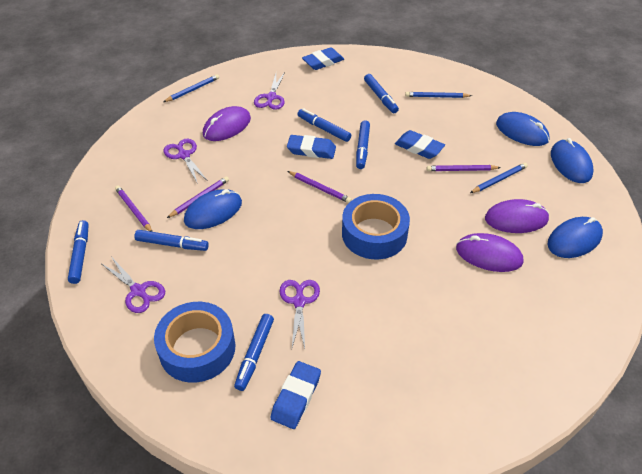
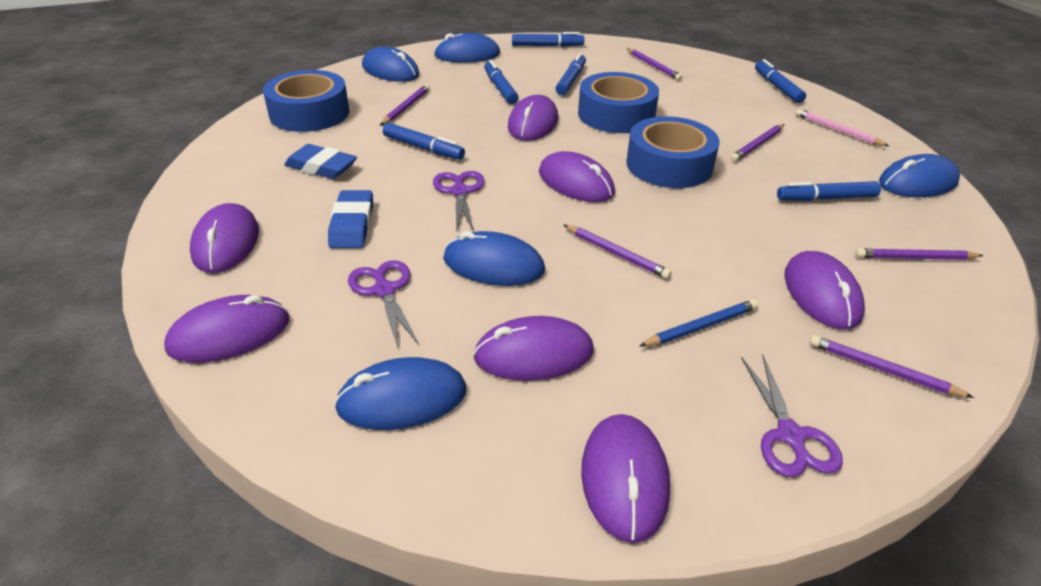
blue eraser: [271,361,321,429] [287,135,336,159] [302,47,344,70] [395,130,445,159] = 4 -> [284,144,357,179] [328,190,373,248] = 2
blue mouse: [184,189,242,229] [496,112,550,146] [547,217,603,258] [551,138,593,183] = 4 -> [334,357,466,430] [362,46,420,82] [434,33,500,63] [443,231,545,286] [879,154,960,197] = 5
blue pencil: [163,74,219,102] [405,92,472,98] [470,163,528,193] = 3 -> [639,299,758,347] = 1
blue tape: [154,302,236,383] [342,194,410,259] = 2 -> [263,70,349,132] [578,72,659,133] [626,116,720,188] = 3
pink pencil: none = 0 -> [796,109,889,146] = 1
purple mouse: [203,106,251,141] [456,233,523,272] [485,199,549,233] = 3 -> [164,295,289,363] [190,203,259,273] [473,316,594,381] [508,95,558,141] [539,151,615,202] [581,414,670,543] [784,251,865,330] = 7
purple pencil: [115,186,152,232] [167,176,229,218] [288,171,352,203] [426,165,501,171] = 4 -> [380,84,430,126] [564,225,672,279] [627,48,682,81] [731,124,784,162] [809,335,974,398] [855,248,984,260] = 6
purple scissors: [102,258,165,313] [164,139,208,184] [254,72,285,110] [279,280,320,348] = 4 -> [348,260,419,347] [433,171,485,233] [741,355,843,477] = 3

